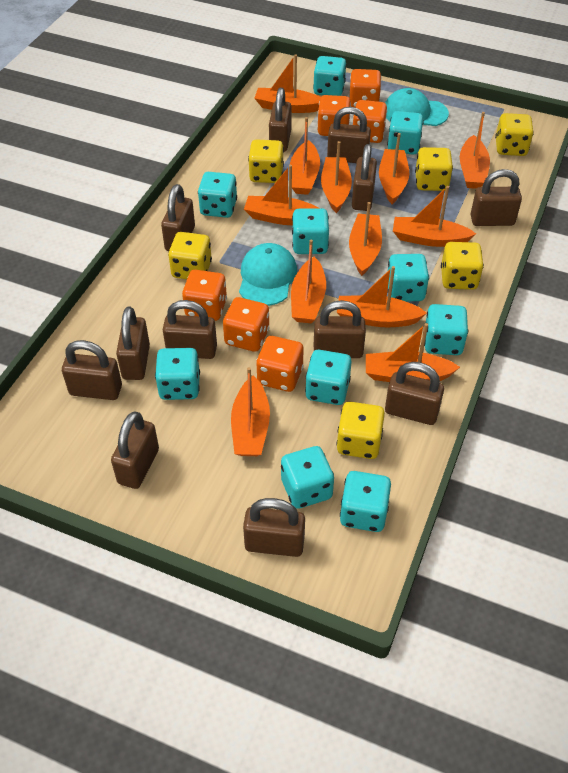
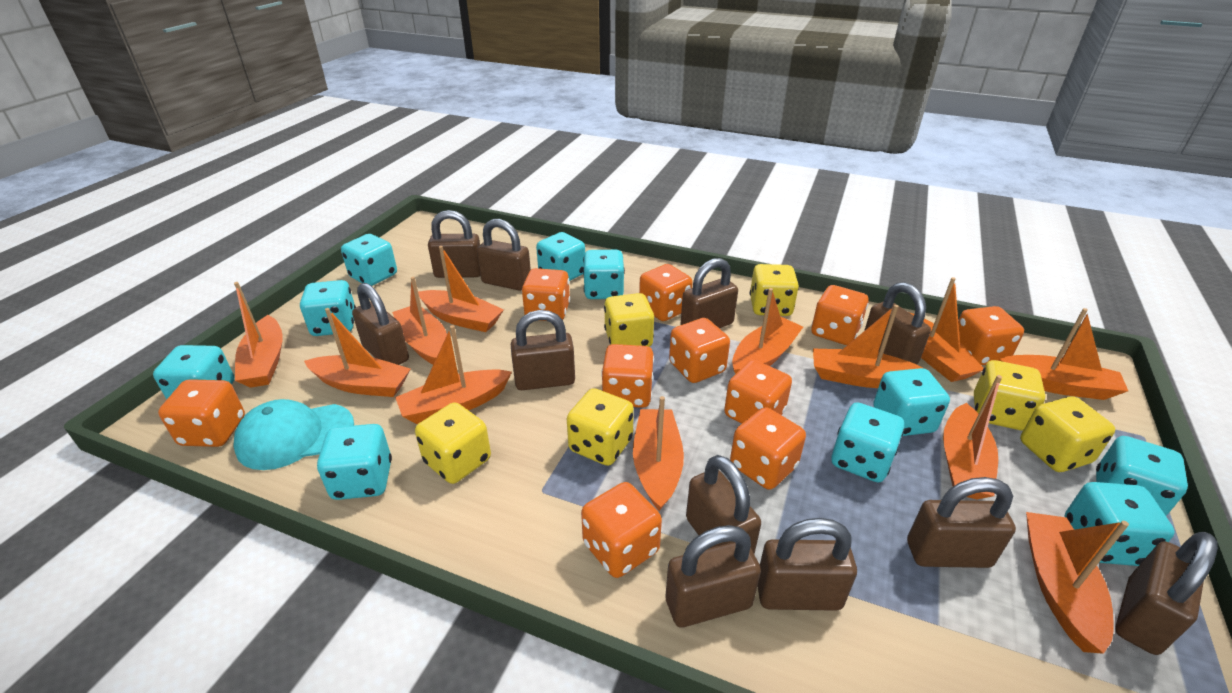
brown padlock: [62,340,122,400] [111,411,159,489] [116,306,150,380] [161,184,195,251] [163,300,217,359] [243,498,305,557] [269,88,292,152] [314,300,366,358] [327,107,371,163] [352,144,377,211] [385,362,444,425] [471,169,522,226] = 12 -> [352,283,409,365] [428,210,480,278] [477,219,531,291] [511,310,575,390] [666,525,761,627] [680,258,738,328] [686,455,761,554] [757,518,857,611] [864,282,931,364] [907,477,1016,568] [1115,532,1218,655] = 11
orange dice: [182,270,227,321] [223,297,269,352] [256,336,304,392] [317,95,351,136] [349,69,381,107] [353,100,387,143] = 6 -> [158,379,245,447] [522,268,570,321] [581,482,662,578] [601,344,654,408] [639,264,693,321] [669,318,730,383] [724,360,792,424] [730,407,806,490] [811,285,869,345] [958,306,1024,365] = 10
turquoise cap: [239,243,297,306] [385,88,449,126] = 2 -> [233,399,354,470] = 1

